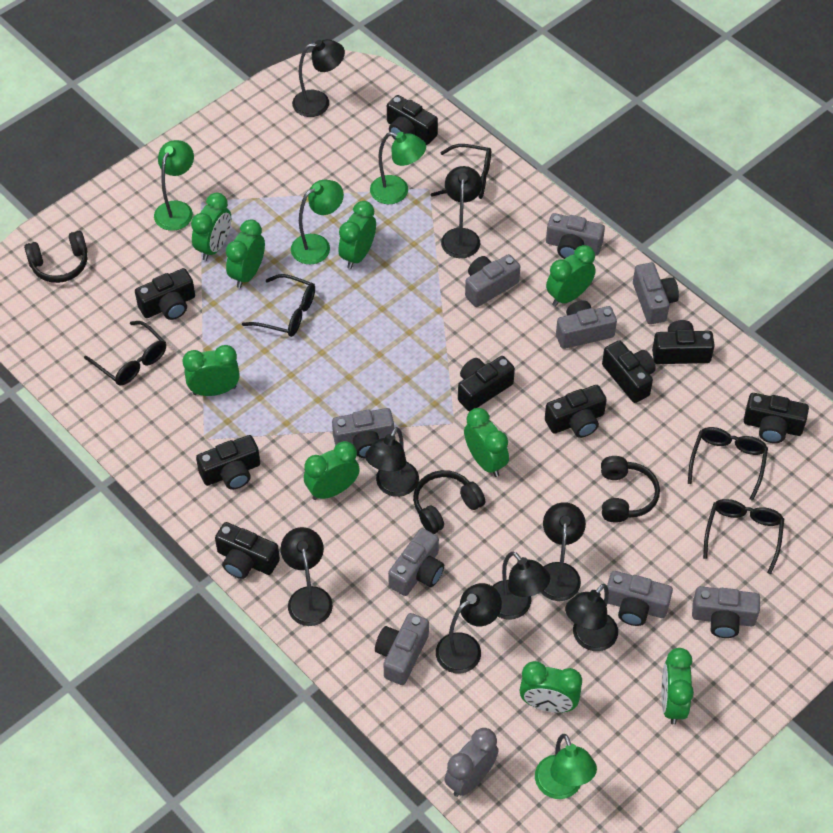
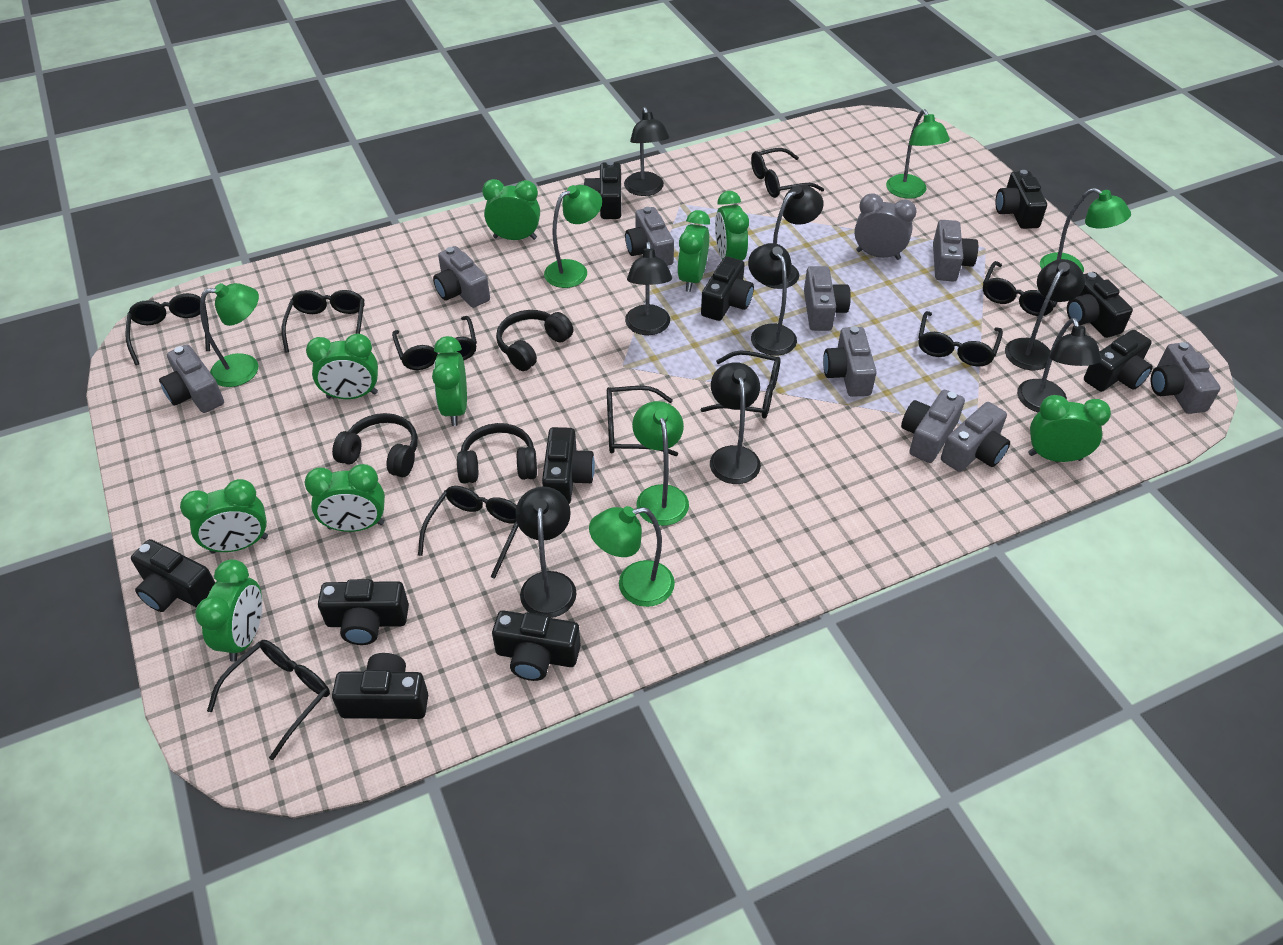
black camera: [135,268,195,320] [196,435,260,490] [215,522,280,579] [387,95,438,145] [458,356,515,412] [545,385,607,438] [602,340,656,403] [652,320,715,364] [744,393,809,443] = 9 -> [131,539,215,612] [318,579,409,645] [332,653,428,719] [492,610,581,681] [542,427,595,504] [584,161,622,219] [701,256,754,321] [995,170,1047,229] [1067,272,1133,338] [1084,330,1153,392] = 10
black glasses: [84,321,166,385] [242,274,315,337] [431,144,491,199] [688,427,768,501] [703,499,784,574] = 5 -> [125,293,210,365] [207,640,330,760] [282,290,365,353] [392,316,477,370] [418,486,518,579] [607,386,678,456] [700,350,781,419] [751,148,824,198] [918,311,1003,367] [983,261,1058,316] = 10
green lamp: [154,140,194,231] [291,180,344,264] [370,132,426,204] [535,734,597,799] = 4 -> [200,283,259,387] [544,185,602,288] [589,506,675,607] [632,401,689,526] [886,109,950,199] [1040,188,1131,273] = 6

